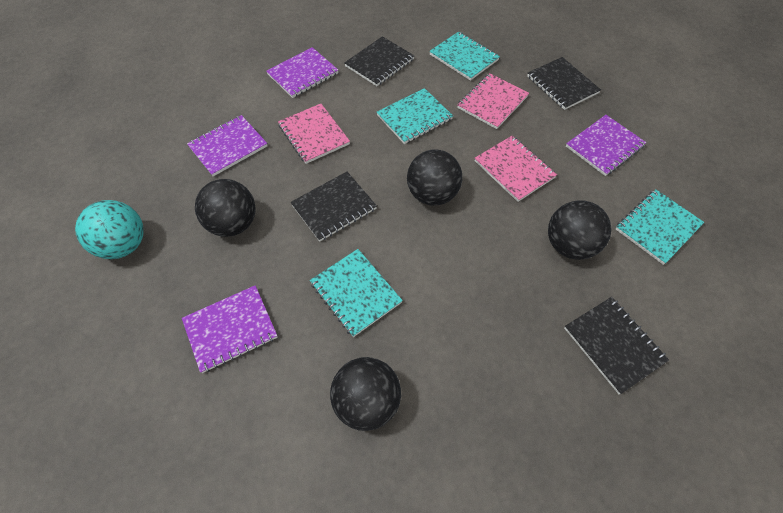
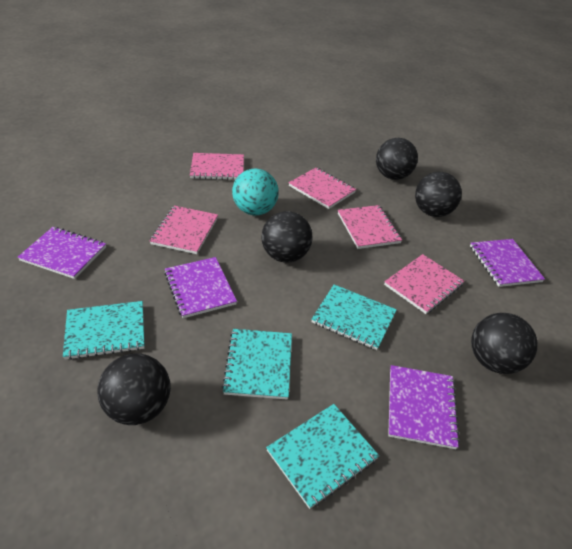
black ball: [195,179,256,237] [330,357,401,431] [407,149,462,206] [548,201,612,260] = 4 -> [97,354,171,425] [261,211,313,263] [376,138,418,180] [415,172,462,217] [471,313,537,374] = 5
black notebook: [290,172,377,242] [344,36,415,86] [527,57,601,110] [564,297,669,394] = 4 -> none = 0
pink notebook: [278,104,350,164] [457,73,529,129] [475,135,557,202] = 3 -> [150,205,218,254] [190,153,244,180] [289,167,356,209] [338,205,402,249] [384,254,464,314] = 5

